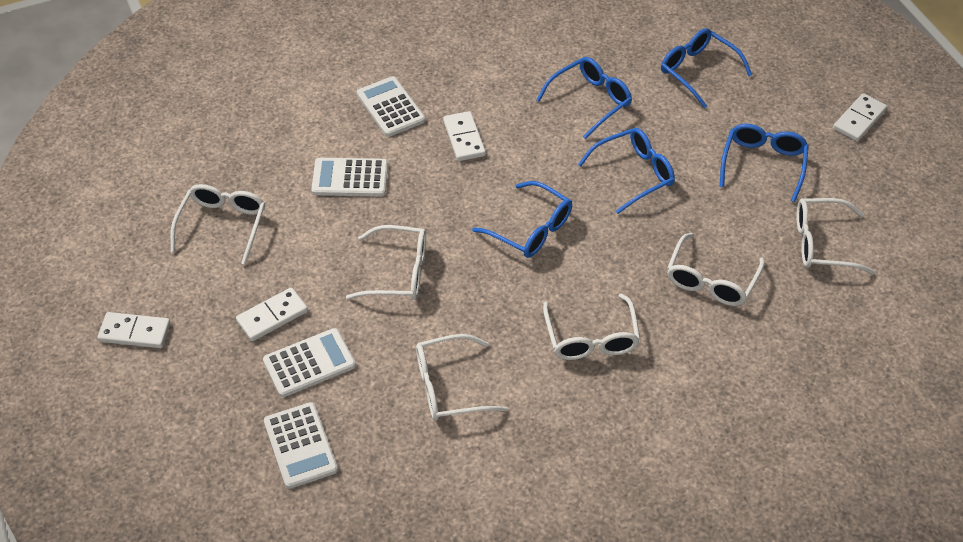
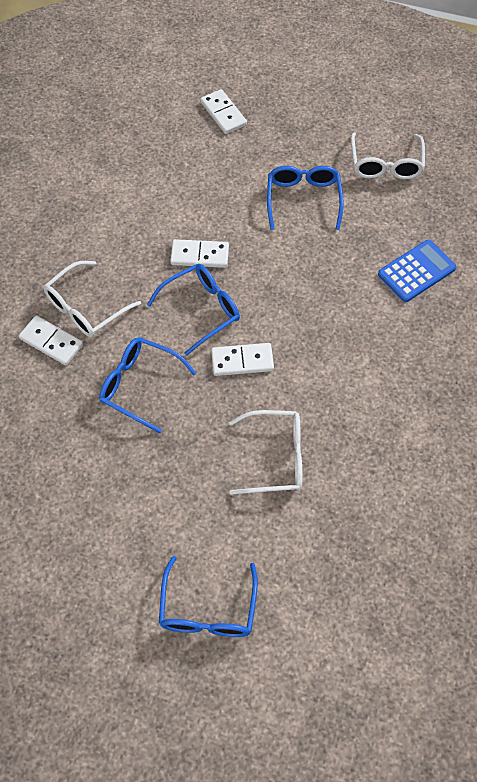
blue calculator: none = 0 -> [378,240,457,302] = 1
blue glasses: [472,181,572,258] [537,57,632,139] [578,128,675,214] [661,28,752,108] [720,124,809,202] = 5 -> [99,337,196,433] [147,264,240,356] [159,556,258,637] [267,166,344,230] = 4
white calculator: [263,328,356,397] [264,402,338,489] [311,158,388,196] [357,76,425,137] = 4 -> none = 0
white glasses: [170,184,265,265] [346,225,426,300] [416,334,508,421] [543,293,640,360] [667,233,765,306] [797,198,875,274] = 6 -> [44,261,141,337] [229,410,302,495] [351,132,425,179] = 3

